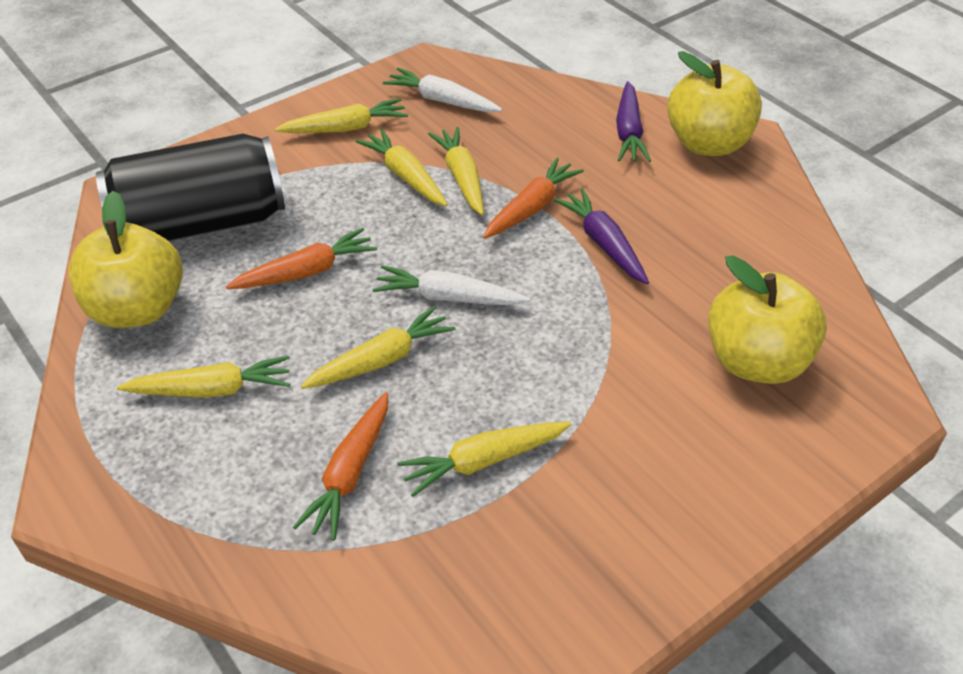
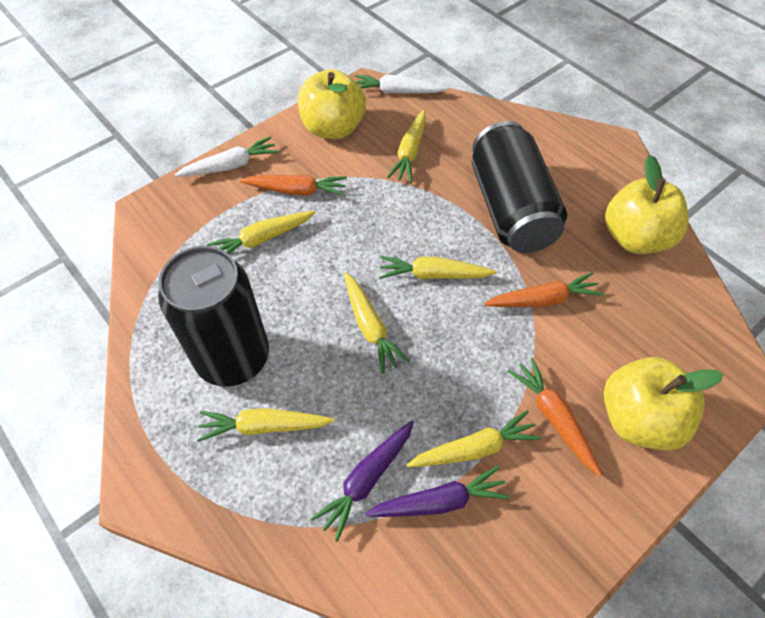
black can: [96,134,285,241] = 1 -> [158,246,269,386] [472,121,567,253] = 2

